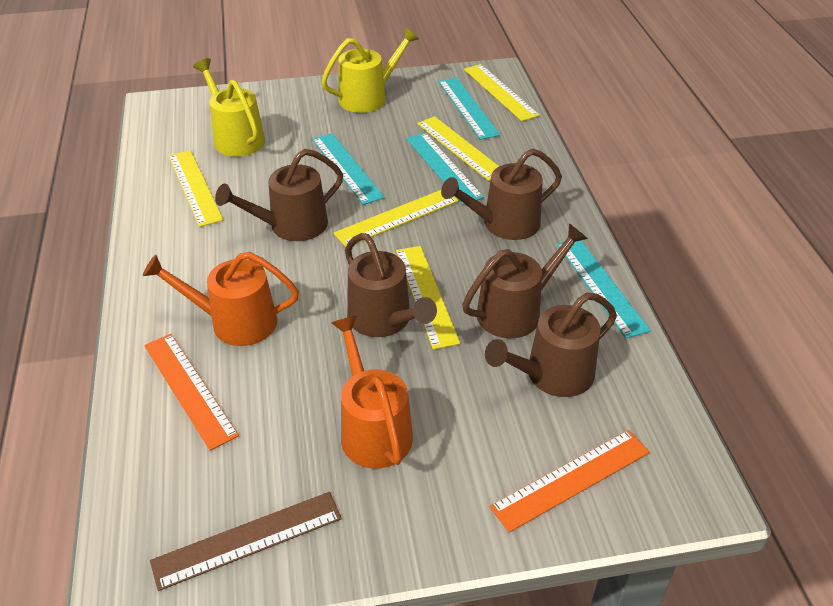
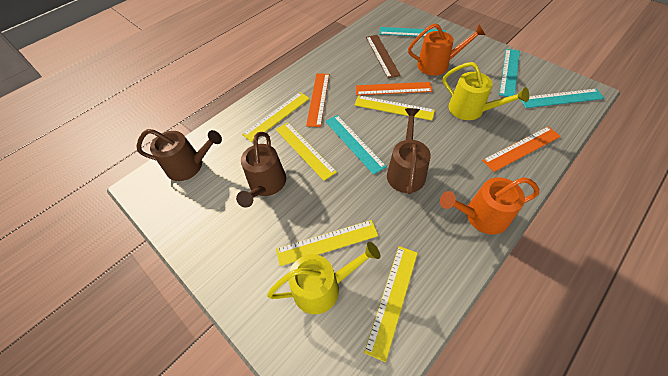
brown watering can: [215,149,343,241] [345,233,437,337] [441,148,562,240] [462,223,588,338] [485,293,617,397] = 5 -> [136,129,222,181] [236,132,286,208] [387,108,431,194] = 3
orange ruler: [144,334,239,451] [490,430,650,532] = 2 -> [306,73,329,127] [356,82,432,95] [482,126,561,172] = 3

